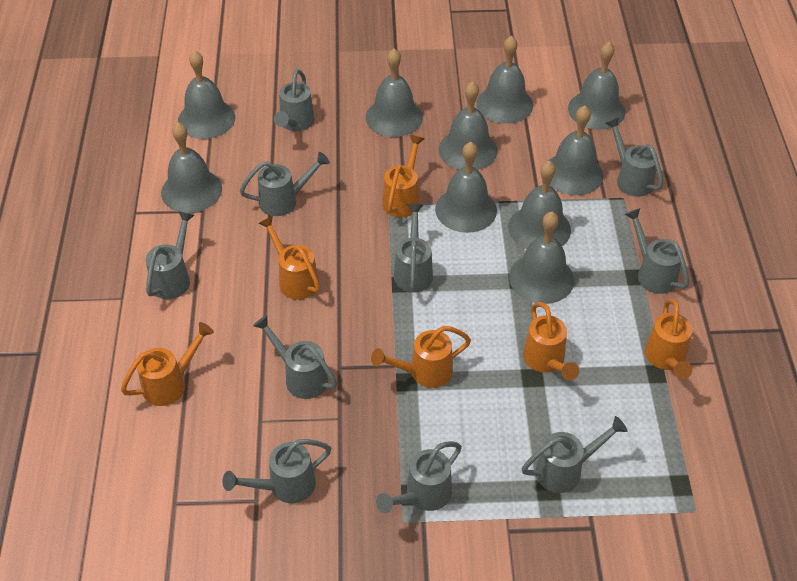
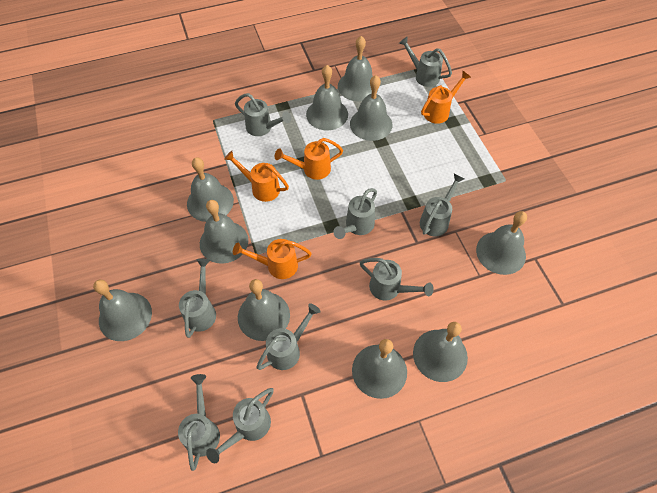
grey watering can: [146,211,194,299] [222,439,331,503] [240,152,330,216] [253,315,337,399] [274,69,315,131] [376,441,462,513] [394,204,433,292] [522,416,627,493] [605,117,663,197] [625,208,689,294] = 10 -> [178,374,220,471] [179,259,216,338] [206,388,274,463] [235,93,291,136] [256,303,321,370] [333,188,377,239] [359,258,434,301] [399,36,452,87] [420,174,464,236] = 9
orange watering can: [121,322,214,406] [258,216,320,300] [371,326,471,388] [382,135,424,218] [523,302,579,381] [645,299,693,380] = 6 -> [224,151,289,202] [233,239,312,279] [275,138,343,180] [421,71,471,124] = 4

